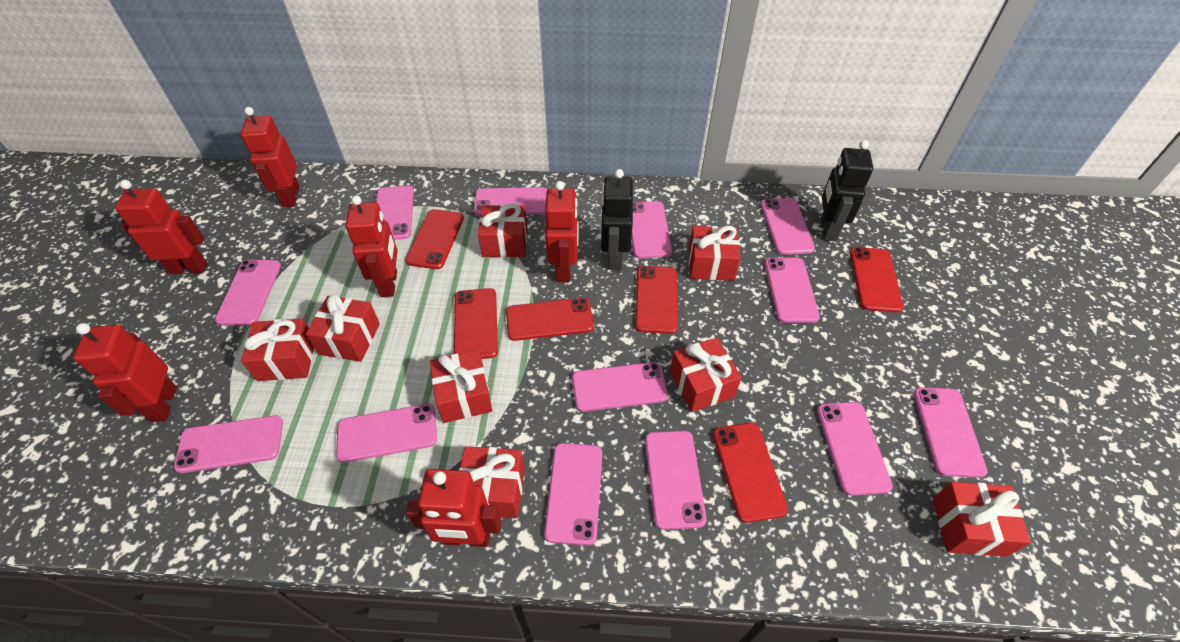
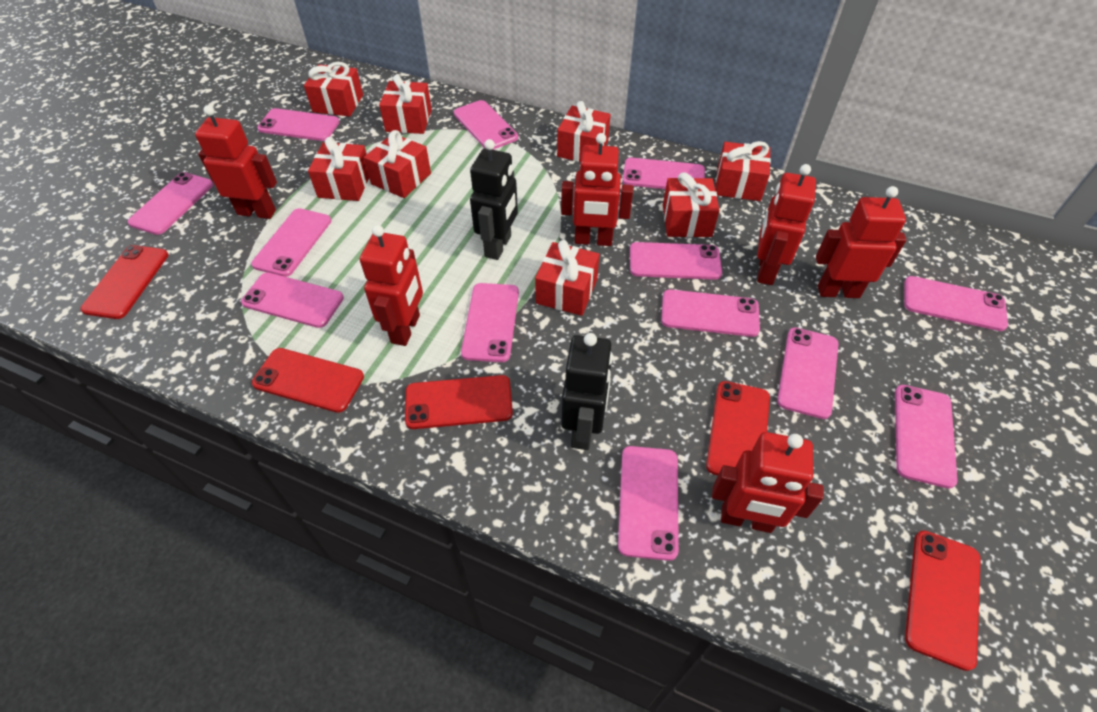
red phone: [406,209,464,269] [454,288,498,359] [506,298,594,341] [635,266,678,334] [713,423,788,523] [850,247,904,313] = 6 -> [80,245,168,319] [252,348,364,413] [405,375,513,429] [706,381,770,475] [905,530,981,671] = 5

